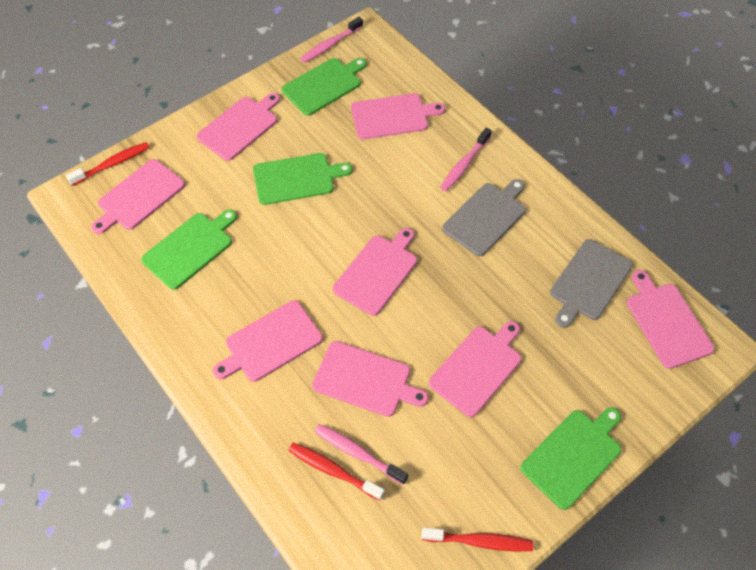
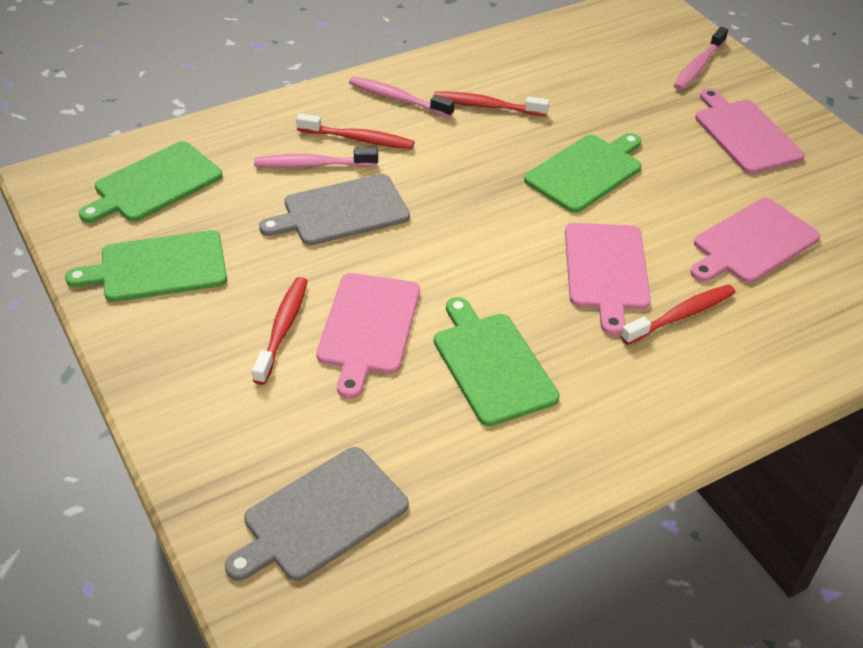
pink cutting board: [91,159,185,234] [197,93,280,161] [213,301,323,382] [312,341,429,417] [333,228,417,316] [351,93,445,139] [429,321,522,417] [627,270,715,369] = 8 -> [316,273,420,399] [565,223,651,335] [690,198,820,283] [695,88,805,174] = 4
red toothbrush: [66,142,150,186] [288,443,385,501] [421,528,533,552] = 3 -> [252,277,308,385] [296,113,415,149] [434,91,549,116] [621,284,736,345] = 4

